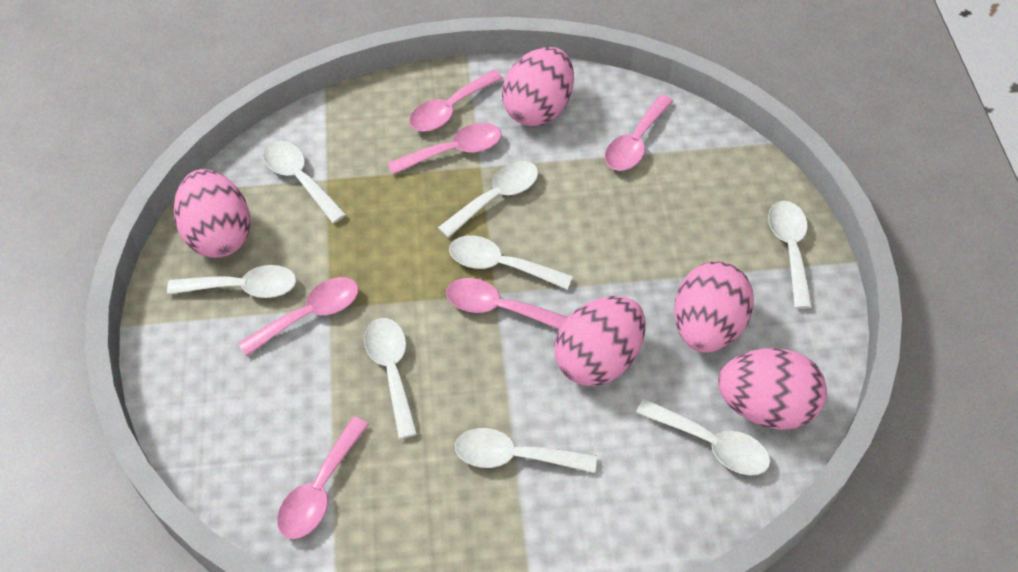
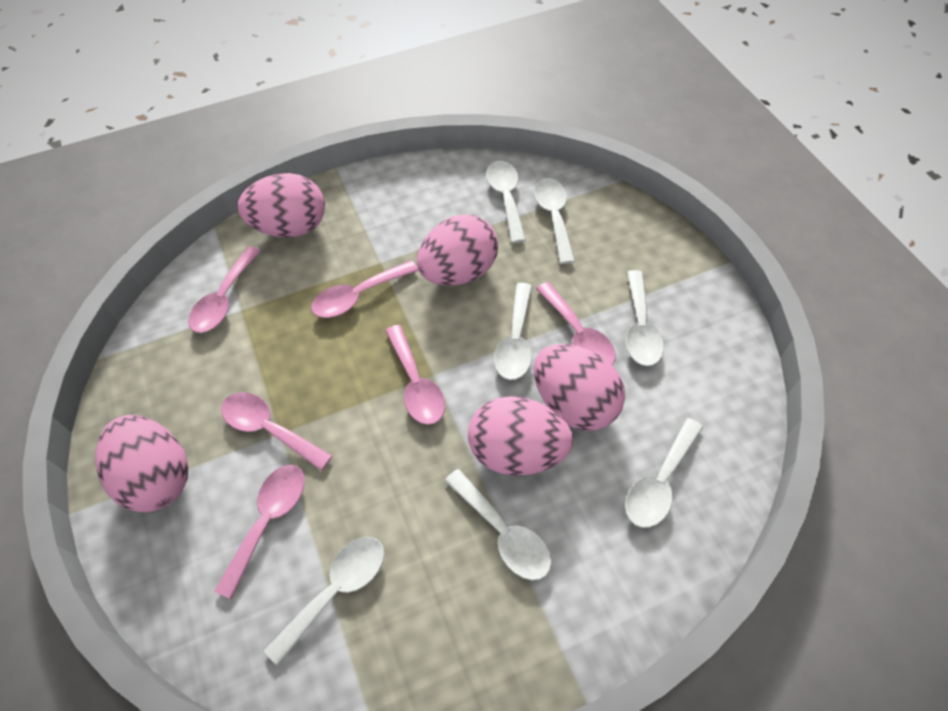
white spoon: [167,265,297,298] [263,141,346,223] [364,318,418,439] [438,161,538,238] [449,236,573,290] [455,428,597,473] [636,398,770,475] [768,201,812,309] = 8 -> [264,537,384,666] [445,469,551,580] [486,161,526,243] [494,283,532,380] [534,178,575,264] [625,418,703,528] [626,270,664,366] = 7

